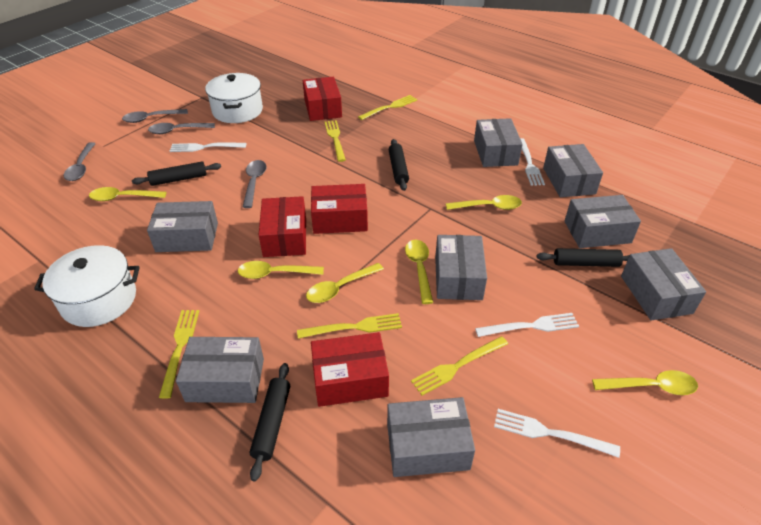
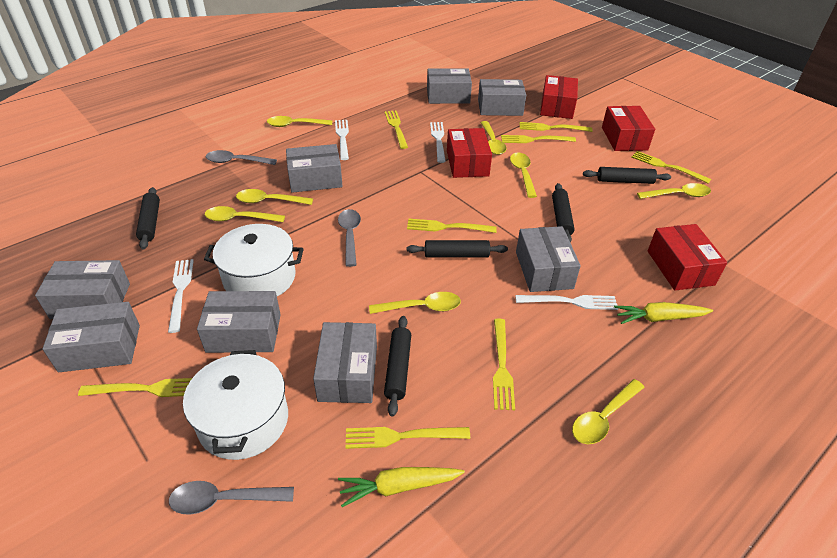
black rolling pin: [132,161,221,186] [250,363,290,482] [389,139,409,191] [537,248,630,267] = 4 -> [136,187,160,249] [384,316,411,417] [406,240,508,258] [552,183,575,242] [583,167,671,184] = 5
grey spoon: [64,142,96,181] [122,109,188,123] [148,123,215,134] [243,160,266,208] = 4 -> [169,481,294,515] [206,150,277,165] [338,209,361,267] = 3
yellow carrot: none = 0 -> [338,467,465,507] [614,302,713,324] = 2
yellow fork: [159,310,199,399] [297,313,402,339] [325,120,346,162] [358,95,418,120] [411,336,508,396] = 5 -> [78,378,192,397] [345,427,470,449] [385,110,408,149] [407,219,497,233] [493,319,515,410] [501,135,576,143] [520,122,593,132] [631,151,711,183] = 8
yellow spoon: [89,187,166,201] [238,261,324,279] [306,263,384,303] [405,240,433,304] [446,195,522,210] [592,370,698,395] = 6 -> [205,206,285,222] [236,189,313,205] [267,116,332,127] [369,292,461,314] [480,121,507,155] [510,152,537,198] [572,379,645,444] [637,183,711,199] = 8

